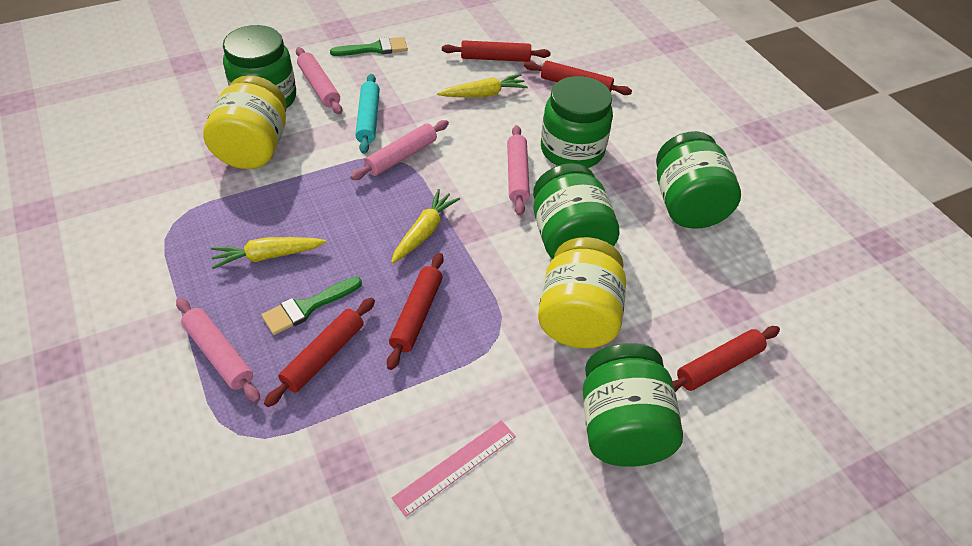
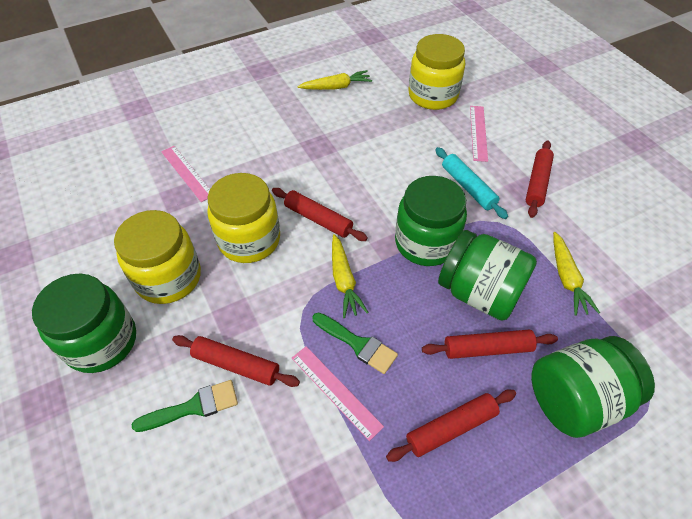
green jar: [223,25,296,109] [533,163,620,259] [541,76,613,168] [583,343,683,467] [656,131,741,229] = 5 -> [32,274,136,373] [395,176,467,266] [438,230,537,321] [531,336,655,438] = 4
pink rolling pin: [176,298,260,403] [296,47,342,114] [350,120,449,180] [507,125,530,216] = 4 -> none = 0
pink ruler: [392,420,516,517] = 1 -> [161,146,210,202] [292,346,384,441] [470,106,488,162] = 3
yellow jar: [203,75,287,169] [538,237,626,348] = 2 -> [114,210,201,304] [207,173,280,263] [408,34,465,110] = 3

